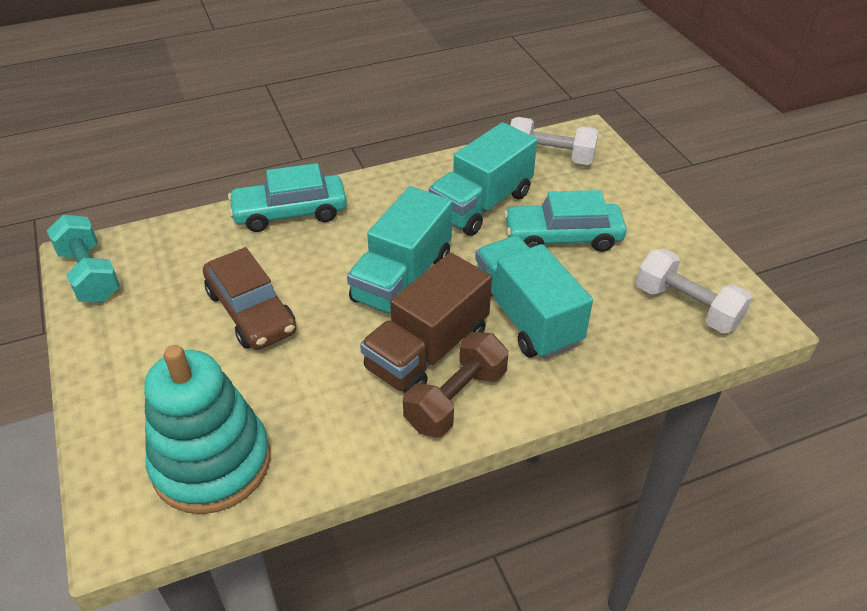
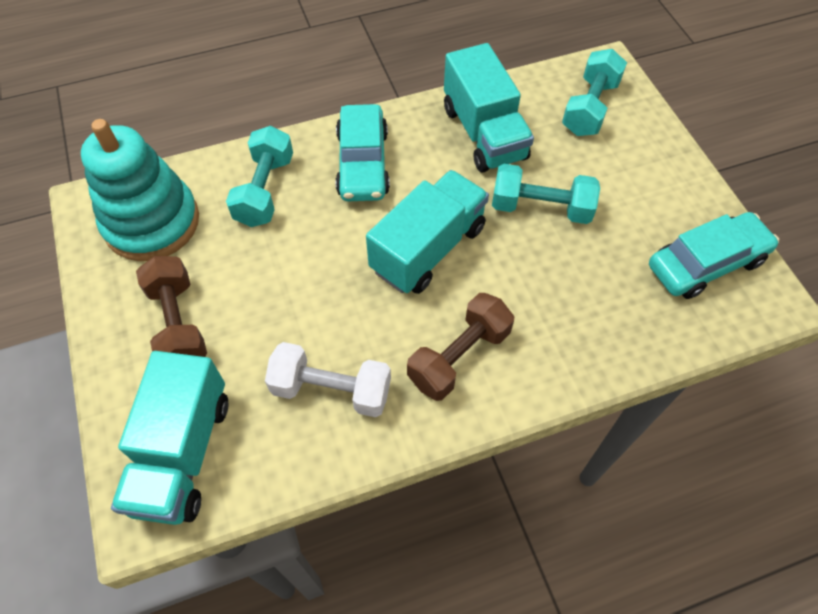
brown car: [203,247,296,350] = 1 -> none = 0
brown dumbbell: [403,332,509,438] = 1 -> [136,256,207,357] [407,293,514,401] = 2
brown truck: [360,253,492,394] = 1 -> none = 0
turquoise dumbbell: [46,215,120,302] = 1 -> [226,126,293,227] [492,164,600,224] [562,49,627,136] = 3
white dumbbell: [510,117,599,165] [636,248,753,333] = 2 -> [265,342,391,417] = 1

